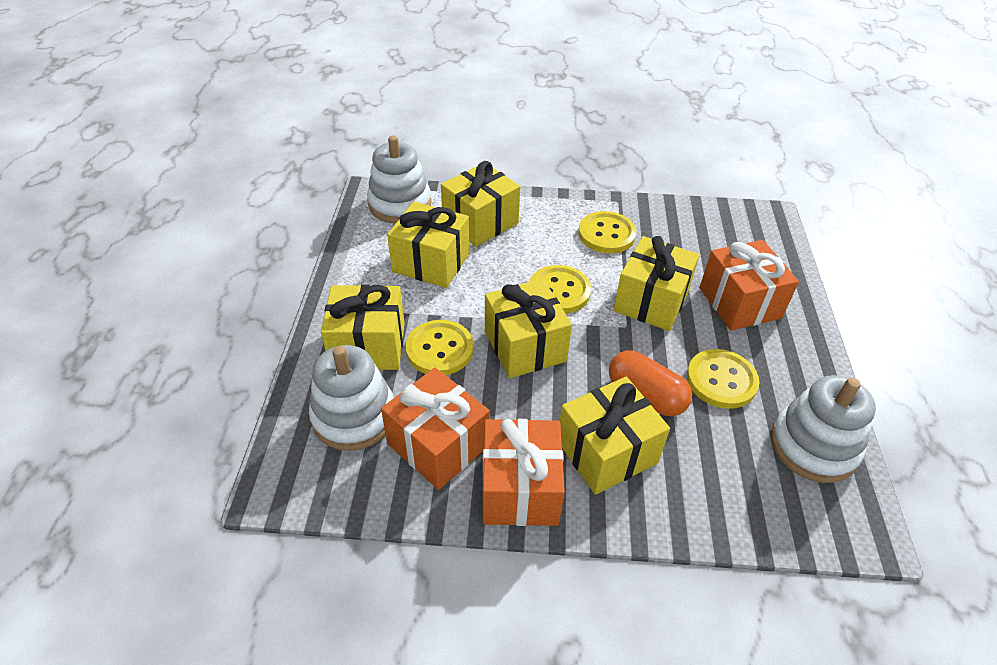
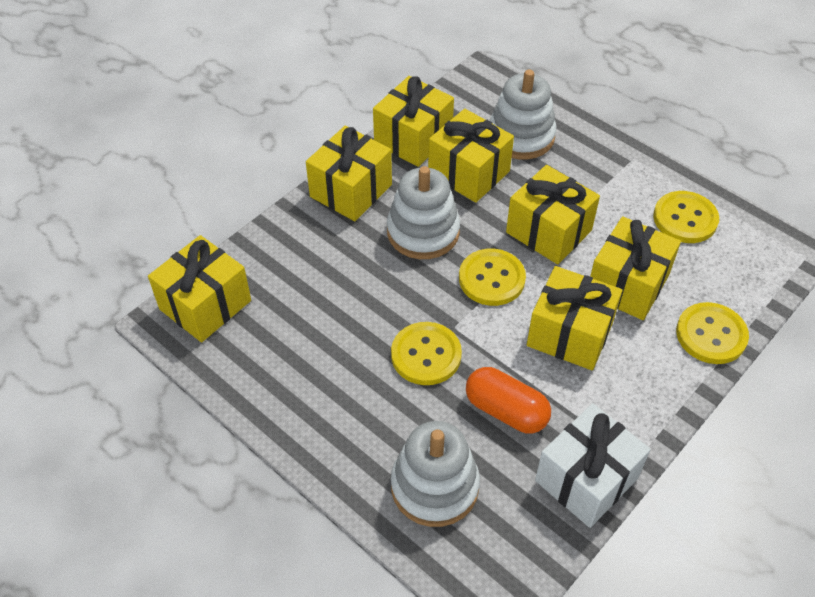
orange gift: [381,368,490,490] [483,419,565,526] [700,240,799,331] = 3 -> none = 0
white gift: none = 0 -> [535,403,651,528] = 1
yellow gift: [321,285,405,370] [387,201,469,288] [441,161,520,247] [485,279,572,379] [560,377,670,495] [614,236,700,331] = 6 -> [148,235,251,342] [306,126,392,221] [373,76,454,167] [428,109,514,203] [506,165,600,264] [527,266,622,370] [590,216,681,320] = 7

